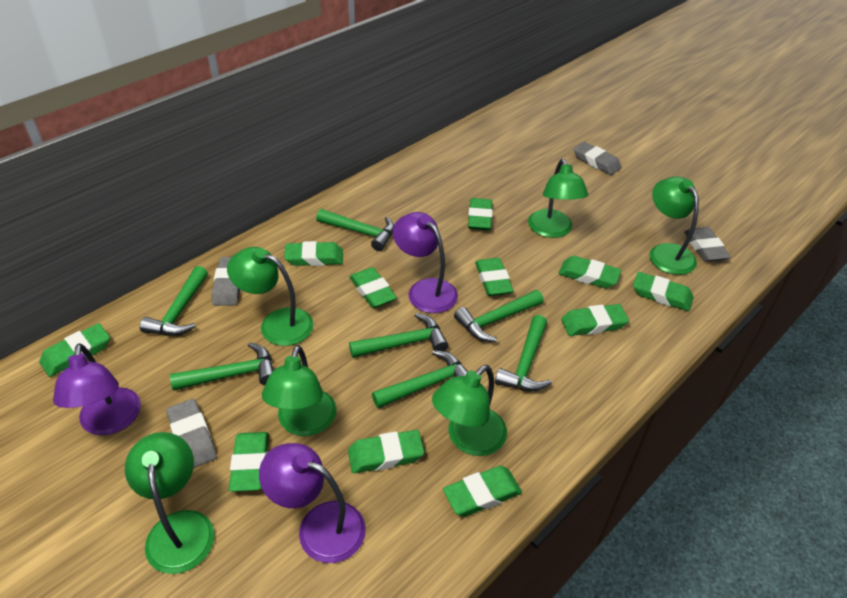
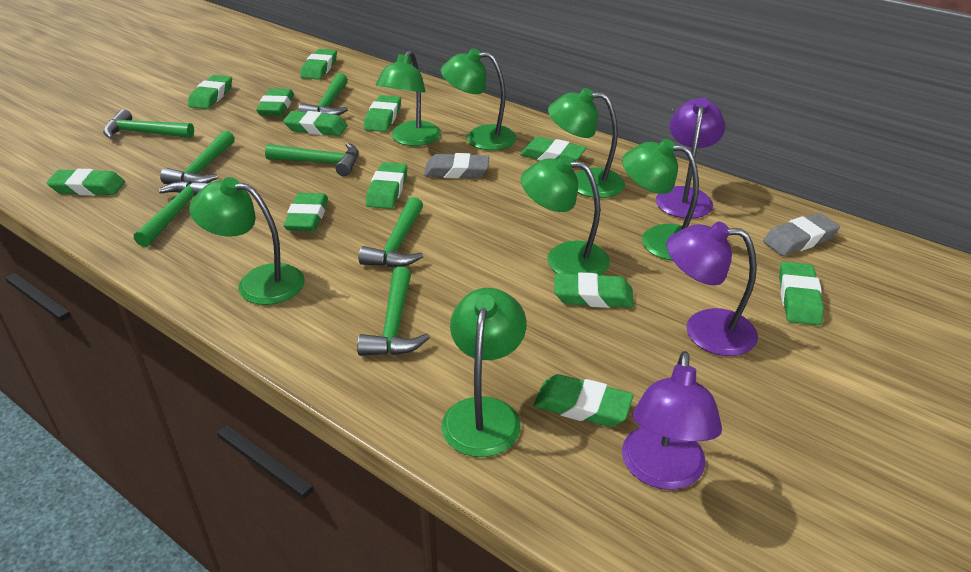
green eraser: [39,323,110,377] [229,432,269,492] [284,241,343,266] [348,430,424,473] [349,267,397,308] [443,466,522,517] [468,198,493,230] [475,258,513,296] [558,256,621,288] [561,304,629,336] [633,272,694,311] = 11 -> [47,169,125,196] [188,75,232,109] [256,89,294,116] [283,111,348,136] [284,193,328,231] [300,49,337,80] [364,95,401,132] [366,162,407,209] [520,137,587,162] [534,374,634,427] [554,272,634,308] [779,262,824,325] = 12
green lamp: [125,432,215,574] [227,247,314,346] [262,345,337,436] [432,365,507,456] [528,159,588,238] [649,177,699,275] = 6 -> [189,177,304,305] [376,50,441,146] [441,48,516,150] [441,288,526,457] [521,155,610,275] [548,88,625,198] [622,139,699,260] = 7
grey eraser: [166,399,217,468] [212,257,241,306] [574,142,622,175] [684,227,731,262] = 4 -> [424,153,489,178] [763,213,840,256] = 2

